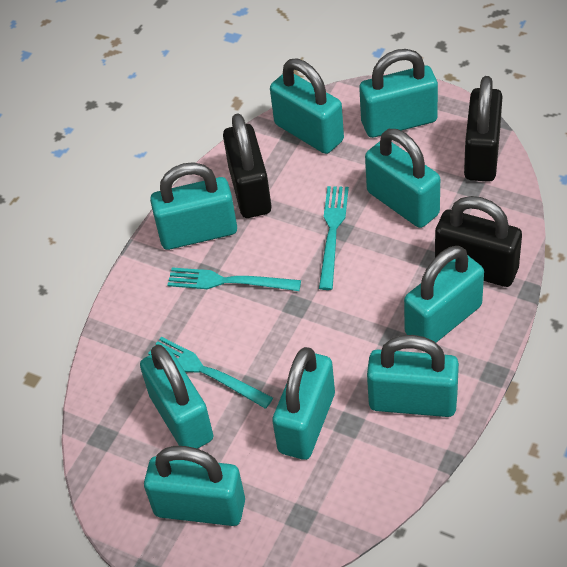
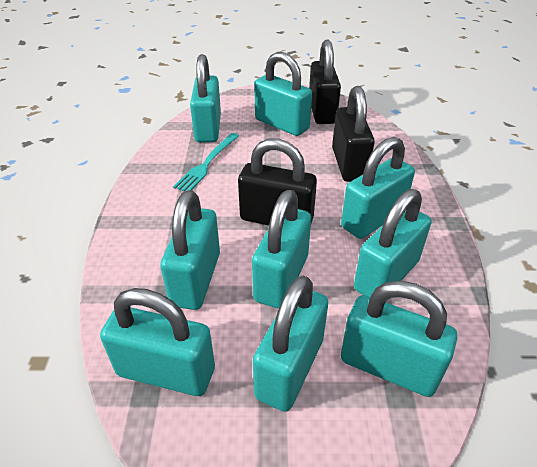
turquoise fork: [148,337,273,409] [167,267,301,291] [319,186,349,290] = 3 -> [173,133,239,191] = 1

